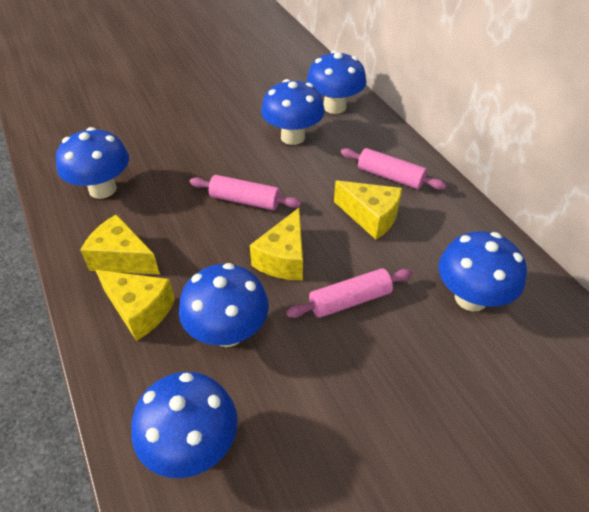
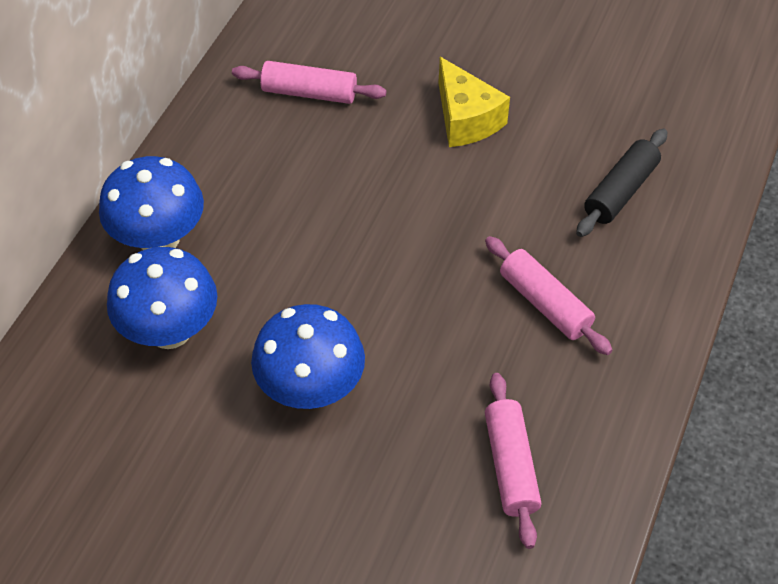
black rolling pin: none = 0 -> [576,129,667,237] = 1
blue mushroom: [56,127,129,199] [131,372,238,478] [179,263,269,347] [261,79,325,145] [307,51,366,114] [439,231,527,312] = 6 -> [99,156,204,250] [107,247,217,349] [251,304,365,409] = 3
yellow cheese: [80,214,160,275] [96,270,175,341] [250,208,303,280] [334,180,402,240] = 4 -> [438,57,510,147] = 1

